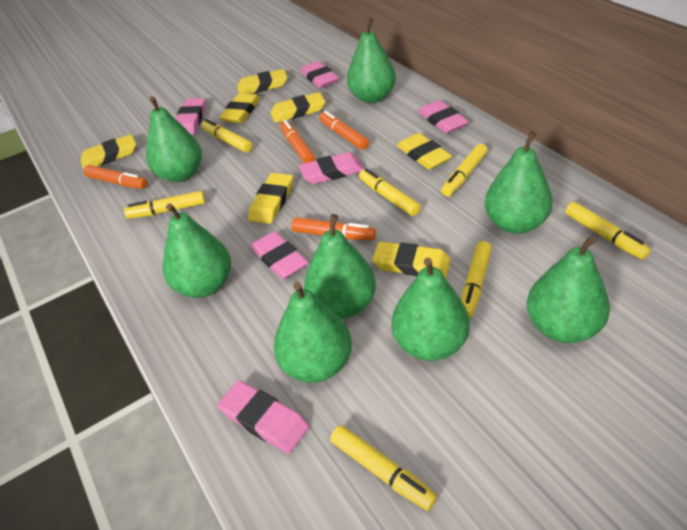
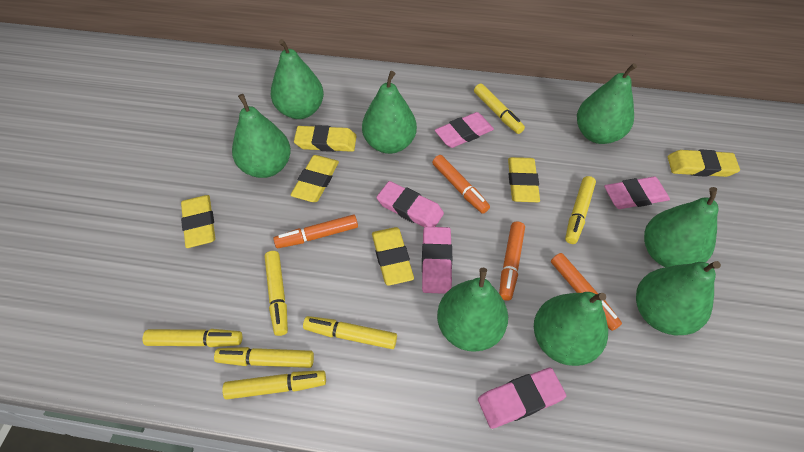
pink eraser: [176,98,206,135] [217,380,309,454] [250,231,309,279] [299,152,364,184] [301,61,339,88] [418,100,469,133] = 6 -> [376,181,444,227] [422,227,452,294] [435,112,494,148] [478,368,566,429] [604,177,670,209] = 5
yellow eraser: [80,134,136,170] [219,93,260,123] [237,69,287,94] [248,173,293,224] [271,92,325,123] [372,242,450,279] [397,133,452,170] = 7 -> [181,195,215,248] [291,155,339,202] [294,125,356,152] [372,227,414,286] [508,157,540,202] [668,150,740,177] = 6

